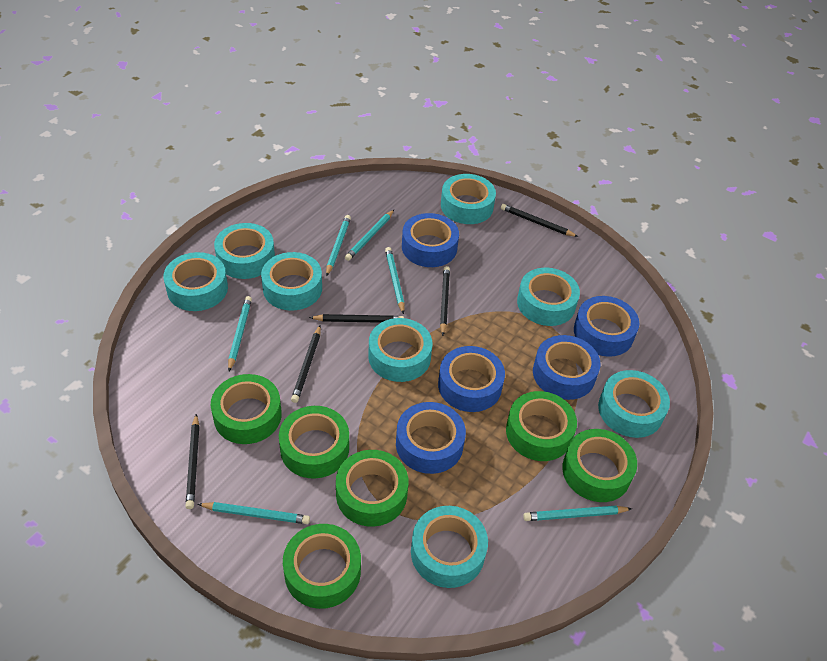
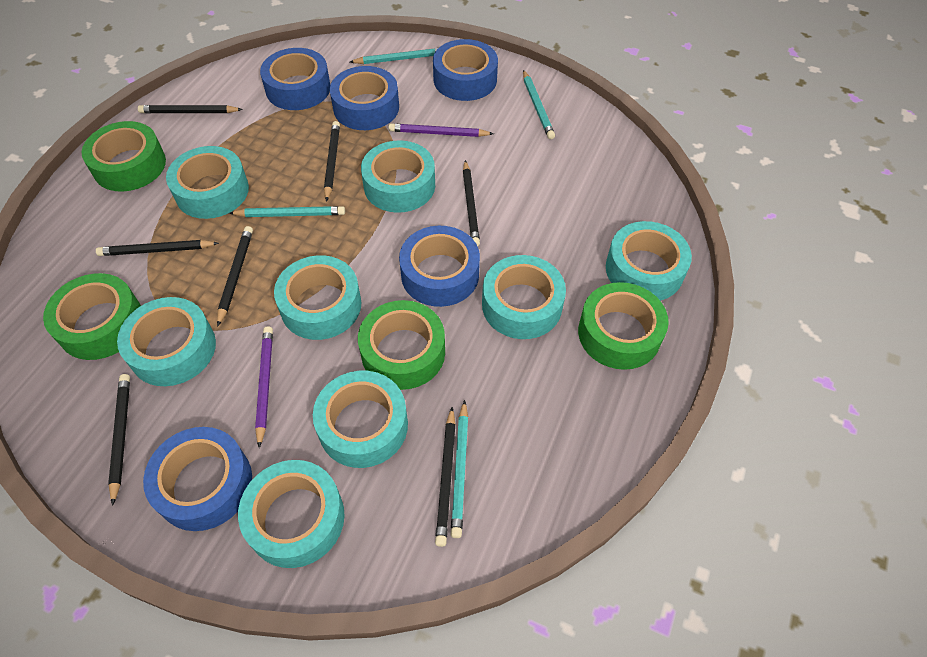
black pencil: [185,414,199,509] [291,325,321,403] [309,314,404,323] [440,266,450,336] [501,204,578,237] = 5 -> [96,240,219,256] [108,374,130,506] [138,105,243,113] [217,226,253,327] [324,121,340,202] [435,407,456,547] [463,160,480,246] = 7
green tape: [211,374,282,444] [279,406,349,478] [283,524,361,609] [336,450,408,527] [506,391,577,461] [562,429,637,502] = 6 -> [43,273,141,360] [82,121,166,192] [358,300,445,390] [578,282,669,370] = 4
purple pencil: none = 0 -> [255,326,273,448] [388,123,494,137] = 2
turquoise pencil: [198,502,310,524] [228,296,252,371] [326,215,351,276] [345,210,394,261] [385,247,405,314] [523,506,632,521] = 6 -> [229,206,345,217] [350,48,438,64] [451,400,469,538] [523,70,555,139] = 4

